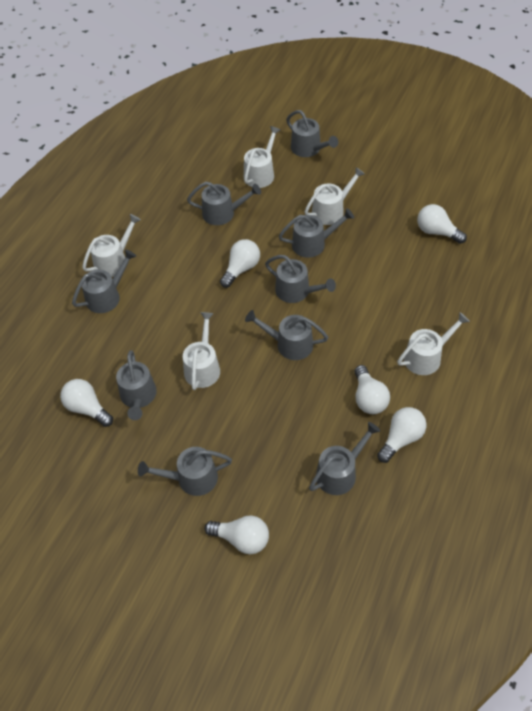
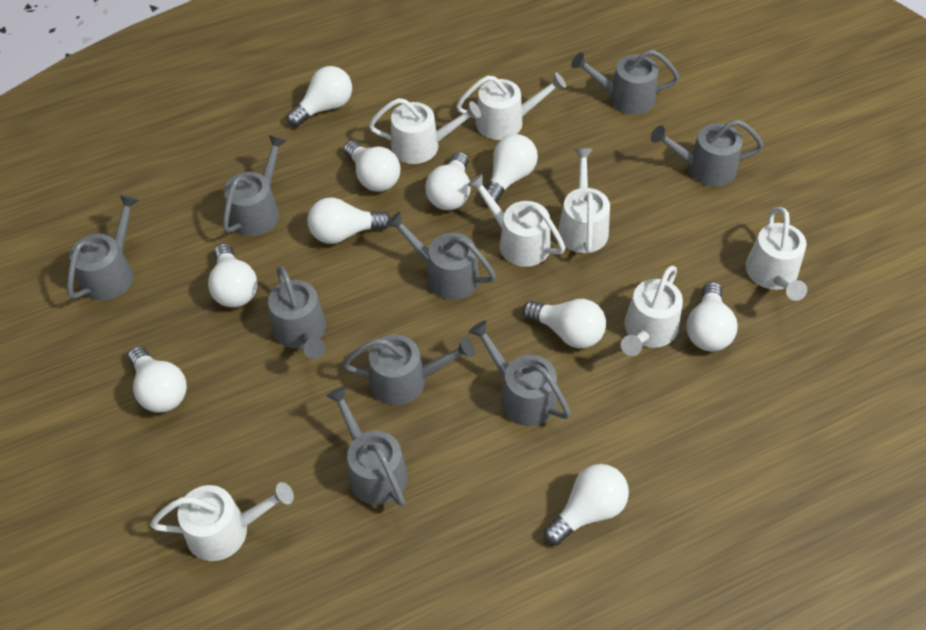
white light bulb: [60,379,113,427] [204,515,269,554] [220,239,260,288] [354,365,390,414] [377,407,426,463] [417,204,467,244] = 6 -> [128,346,187,412] [208,243,258,307] [287,66,352,127] [308,197,391,244] [344,141,401,192] [425,152,471,210] [482,134,538,204] [522,299,606,349] [544,464,629,545] [686,282,738,352] = 10
white watering can: [82,214,141,277] [183,312,220,390] [244,126,281,188] [305,167,365,225] [397,312,470,375] = 5 -> [150,482,294,561] [369,98,481,164] [456,72,566,140] [467,174,565,267] [558,149,610,253] [621,265,683,356] [746,207,807,301] = 7

